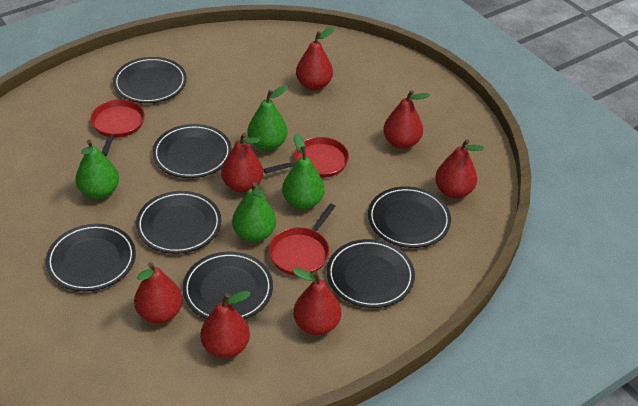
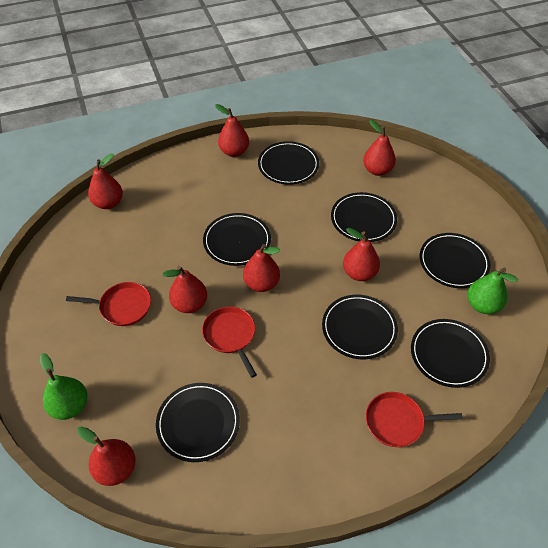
green pear: [76,140,119,199] [232,182,276,242] [248,85,288,151] [282,133,325,209] = 4 -> [40,353,87,420] [467,268,518,314] = 2

